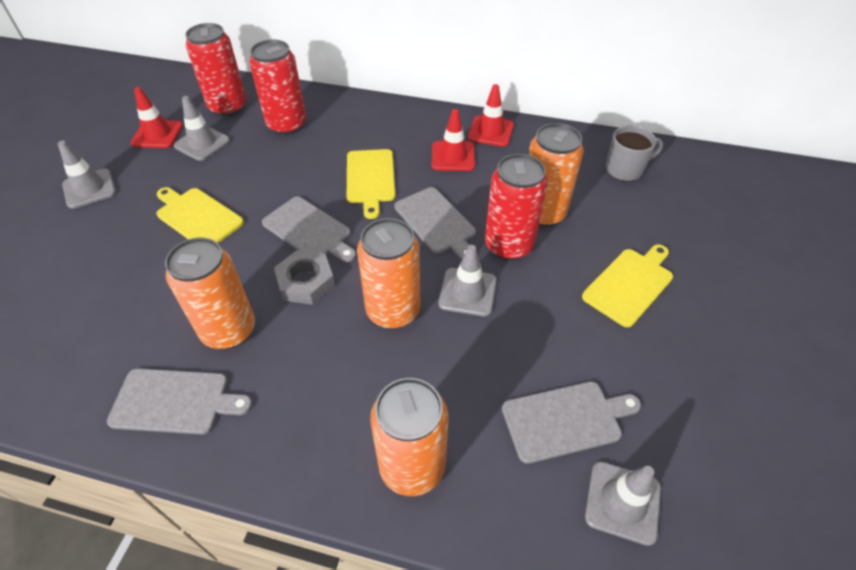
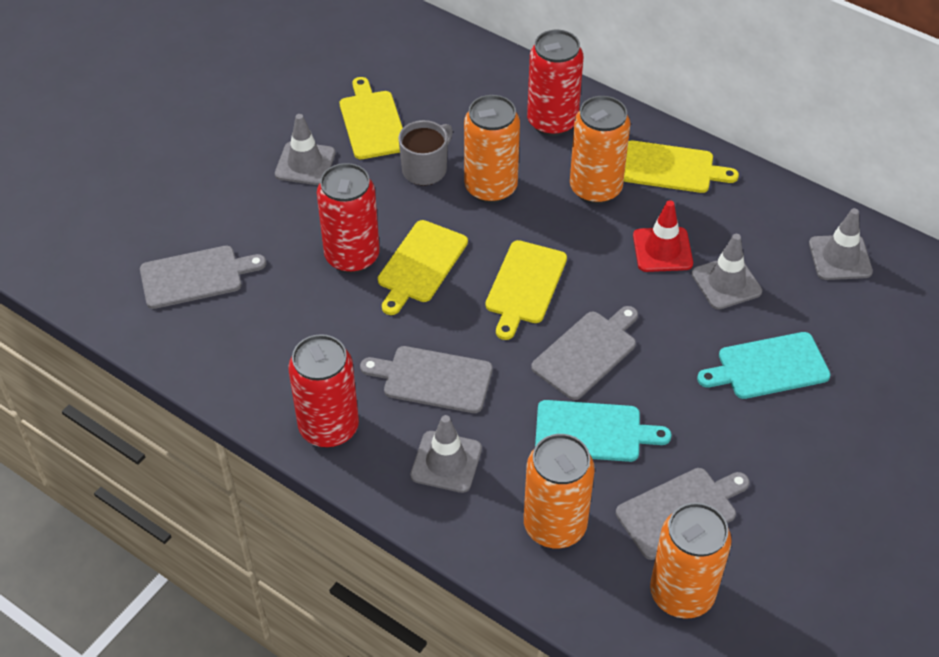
grey nut: [274,250,335,305] = 1 -> none = 0
red traffic cone: [131,87,183,148] [432,109,475,171] [468,84,514,147] = 3 -> [633,200,693,272] = 1
turquoise cutting board: none = 0 -> [535,400,672,462] [697,332,831,399] = 2
yellow cutting board: [157,187,244,243] [347,149,396,219] [582,245,673,327] = 3 -> [340,77,403,159] [378,220,468,315] [485,240,567,340] [624,141,739,193] = 4

